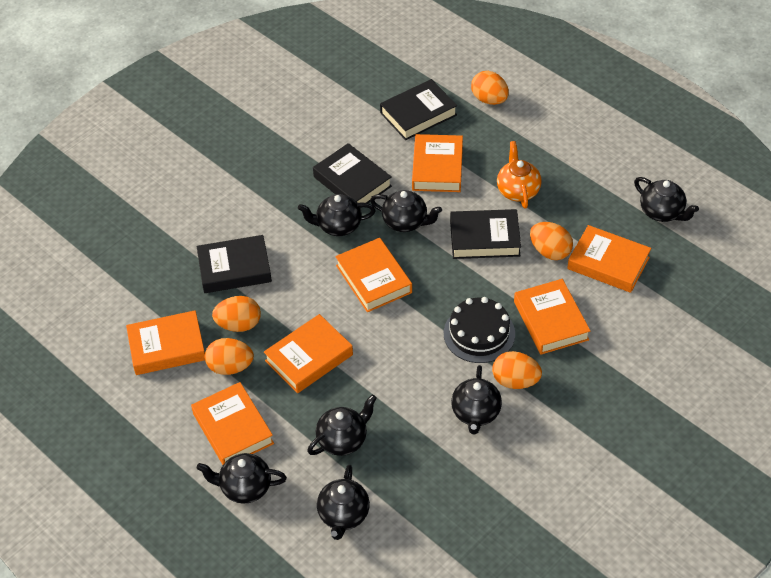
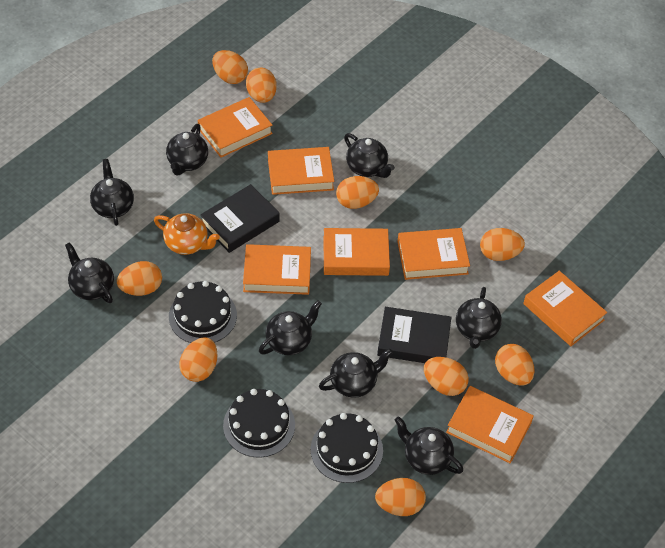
black book: [197,235,272,293] [313,143,392,208] [380,79,457,140] [450,209,521,259] = 4 -> [200,184,280,253] [377,307,451,363] = 2
black cake: [444,297,515,363] = 1 -> [169,281,237,343] [223,389,295,458] [311,413,383,483] = 3
black teapot: [197,453,287,504] [298,194,376,236] [307,395,377,456] [317,465,370,540] [370,190,442,232] [451,365,502,434] [634,177,699,222] = 7 -> [65,242,114,303] [90,159,134,226] [166,124,208,176] [259,300,322,355] [319,348,393,398] [344,133,395,178] [395,416,463,475] [456,287,502,349] = 8
orange egg: [205,338,254,375] [212,296,261,332] [471,71,509,105] [492,351,542,389] [530,222,573,260] = 5 -> [117,261,162,296] [179,337,218,382] [212,50,248,84] [246,68,277,103] [336,176,379,209] [375,478,426,516] [424,357,469,396] [480,228,525,261] [495,344,534,386] = 9

